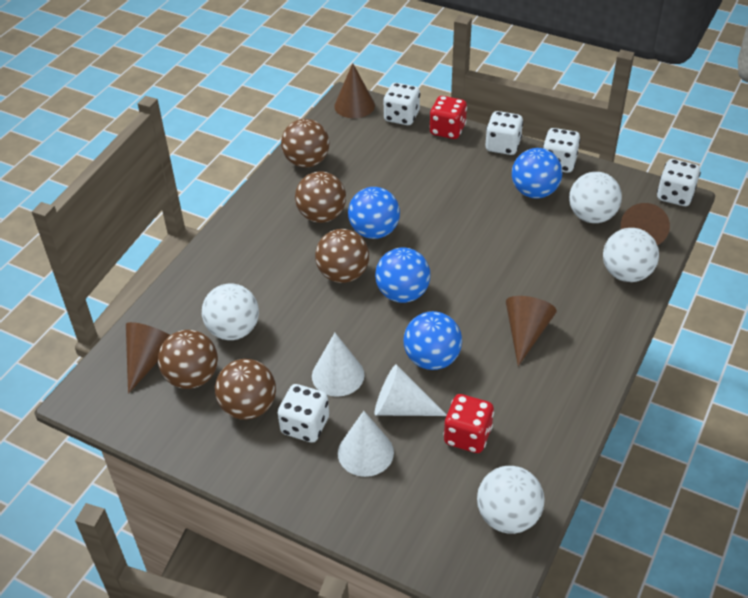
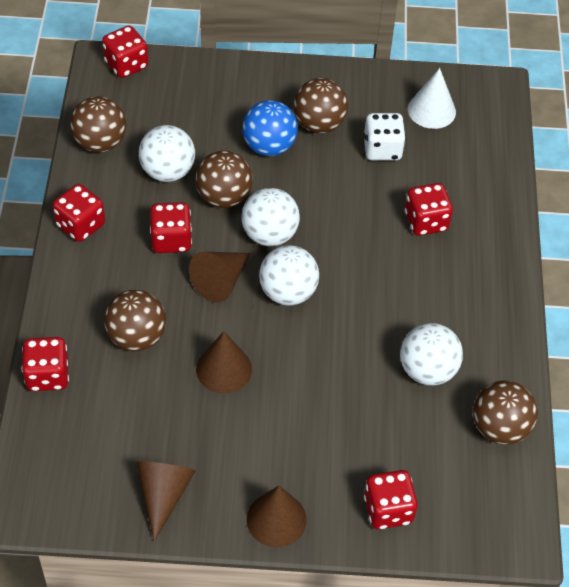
blue ball: [348,187,400,239] [375,247,430,303] [403,311,462,370] [512,148,563,199] = 4 -> [242,100,298,156] = 1
red dice: [429,96,467,139] [443,394,494,453] = 2 -> [21,337,69,391] [53,184,105,242] [102,26,148,78] [150,202,192,253] [364,470,418,529] [405,183,453,236] = 6
white cone: [312,333,364,397] [338,411,394,477] [374,364,447,416] = 3 -> [408,68,456,129] = 1
white dice: [278,384,329,442] [383,83,420,125] [486,111,523,155] [543,128,580,173] [657,159,701,206] = 5 -> [364,113,406,161] = 1

